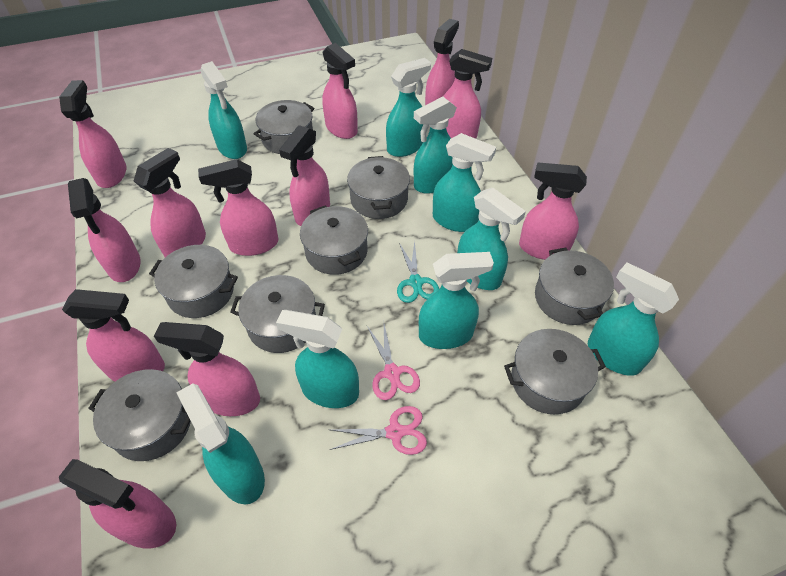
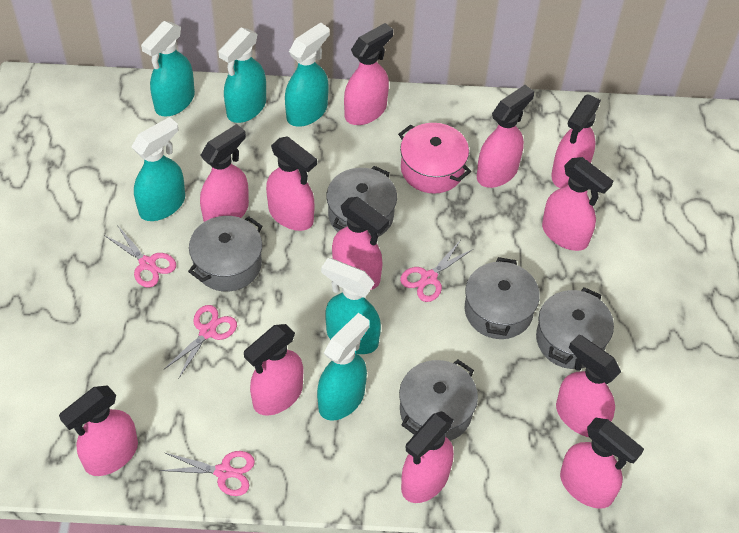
grey pot: [88,369,191,461] [149,245,238,318] [230,275,325,353] [254,100,314,154] [300,206,368,275] [347,156,410,219] [504,329,606,414] [535,248,614,325] = 8 -> [188,216,263,292] [326,166,397,237] [399,360,478,441] [465,257,540,339] [536,287,614,369] = 5
pink pot: none = 0 -> [398,123,471,194] = 1
pink scissors: [330,406,427,455] [367,324,420,400] = 2 -> [104,225,176,288] [160,451,255,496] [164,305,237,379] [400,241,473,302] = 4
turquoise scissors: [397,241,439,303] = 1 -> none = 0
turquoise spray bottle: [176,383,265,504] [200,61,247,159] [276,310,359,408] [386,58,431,157] [414,96,457,194] [419,252,494,349] [433,133,496,232] [457,188,526,290] [588,262,679,376] = 9 -> [131,117,185,221] [141,21,195,117] [218,27,266,123] [285,22,329,127] [317,313,370,421] [321,258,381,354] = 6

